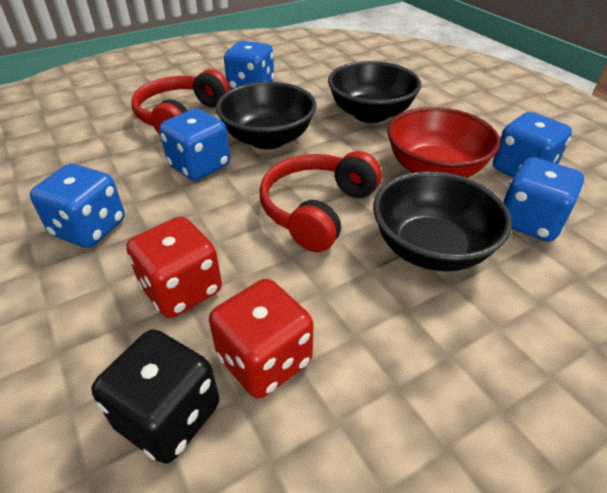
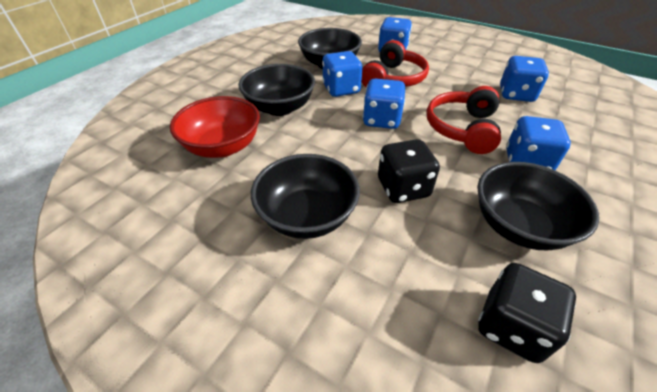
black bowl: [216,82,316,150] [328,61,421,123] [373,171,512,271] = 3 -> [238,64,315,116] [251,154,360,239] [298,28,362,69] [478,162,599,250] = 4
black dice: [91,329,219,464] = 1 -> [378,139,440,203] [478,263,576,363] = 2
red dice: [126,217,222,318] [209,279,314,399] = 2 -> none = 0

